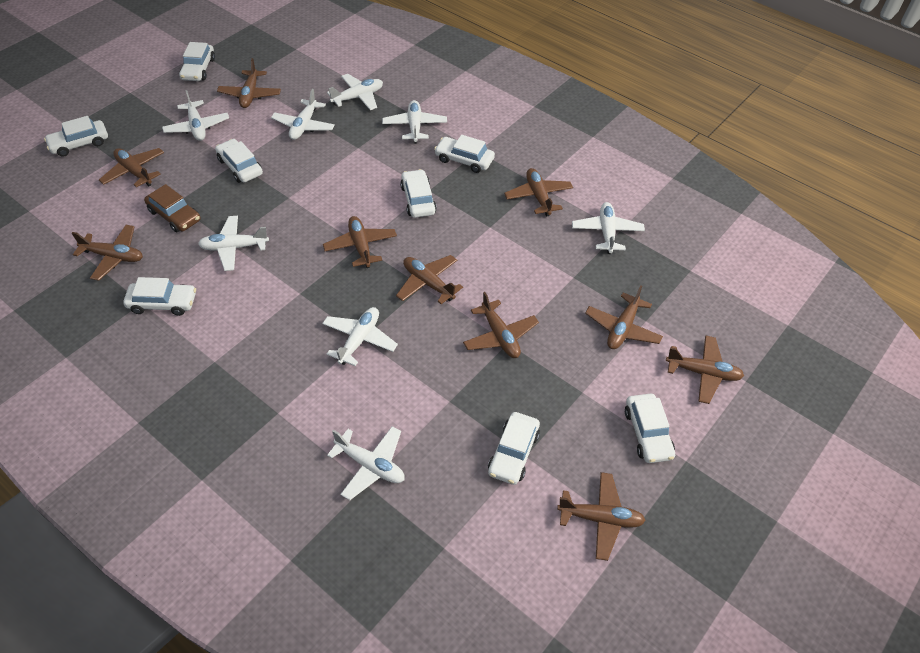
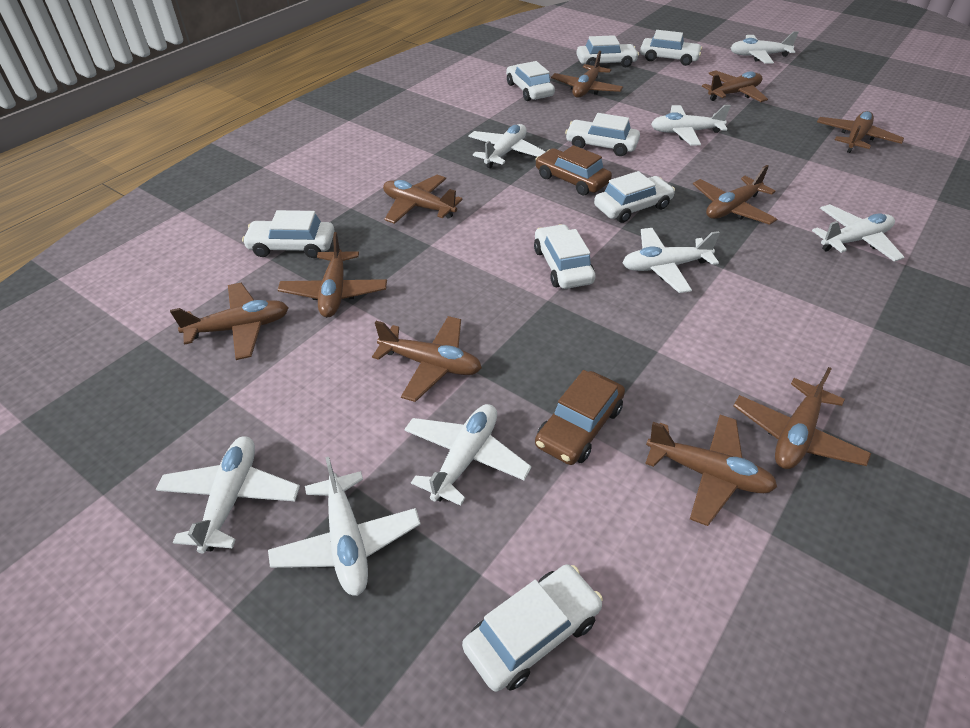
brown car: [144,184,201,232] = 1 -> [535,145,612,195] [535,370,625,465] = 2

